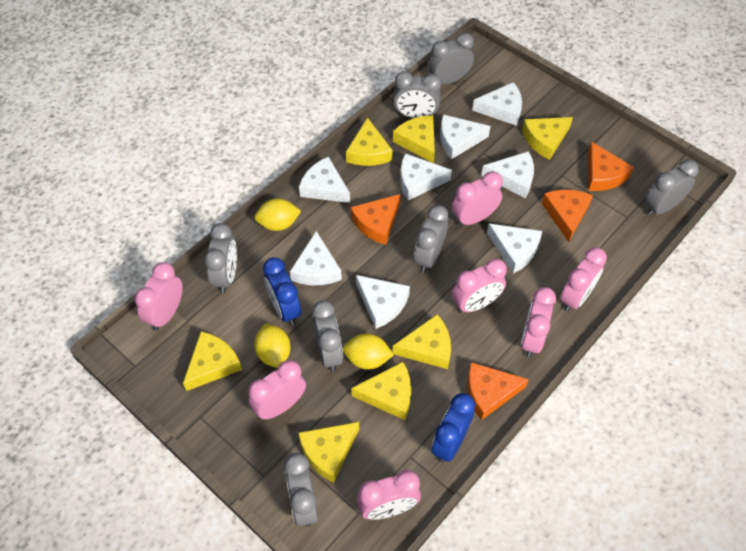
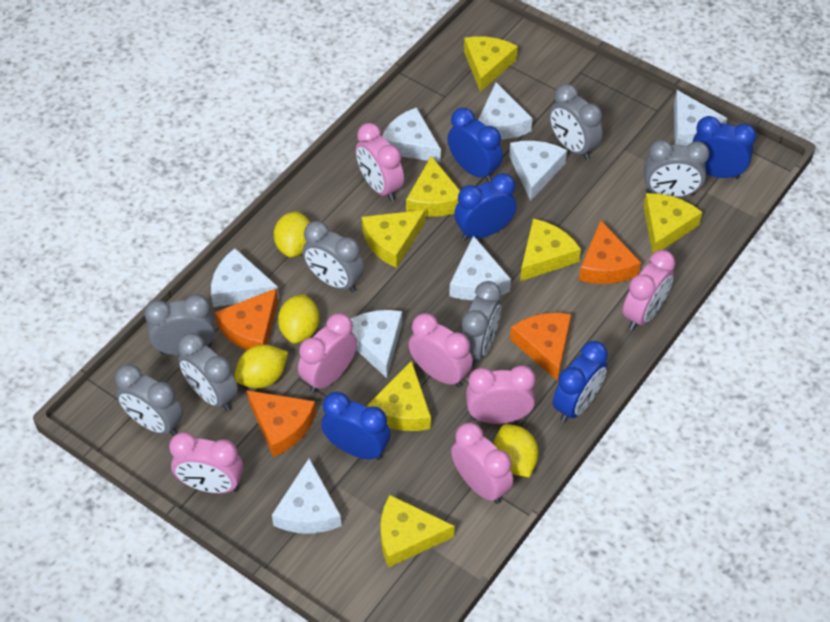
blue clock: [263,257,301,325] [432,393,475,463] = 2 -> [321,392,391,460] [447,108,503,182] [454,173,517,241] [553,341,608,422] [692,116,756,179] = 5
yellow lemon: [254,323,291,368] [255,198,301,231] [343,333,394,370] = 3 -> [234,345,288,389] [273,211,310,258] [278,294,320,344] [494,424,539,477] = 4

